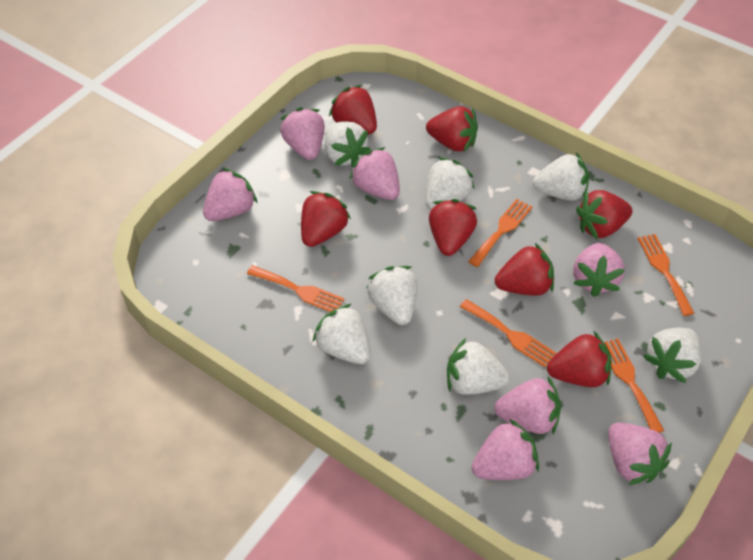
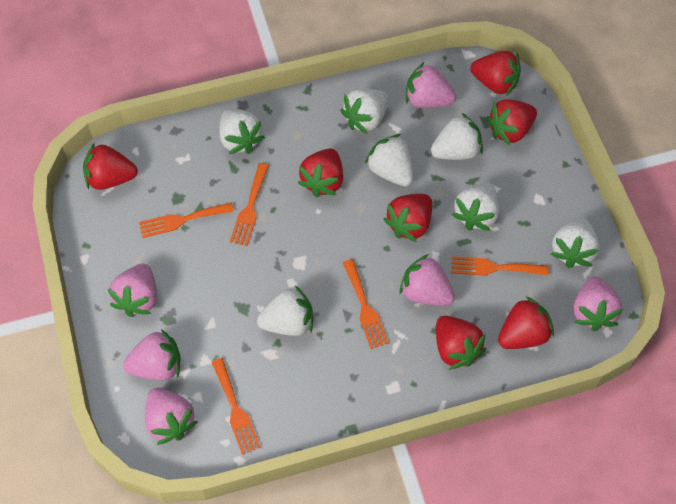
pink strawberry: [203,168,258,221] [280,107,325,160] [349,147,400,200] [472,418,539,480] [494,377,561,434] [573,243,625,297] [608,422,672,485] = 7 -> [108,264,157,317] [123,329,181,381] [145,388,198,445] [399,254,455,306] [406,62,456,108] [573,276,623,331] = 6

